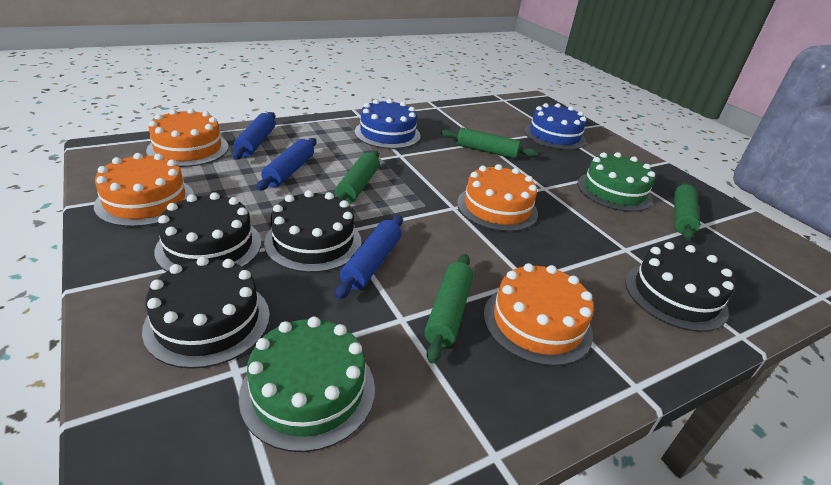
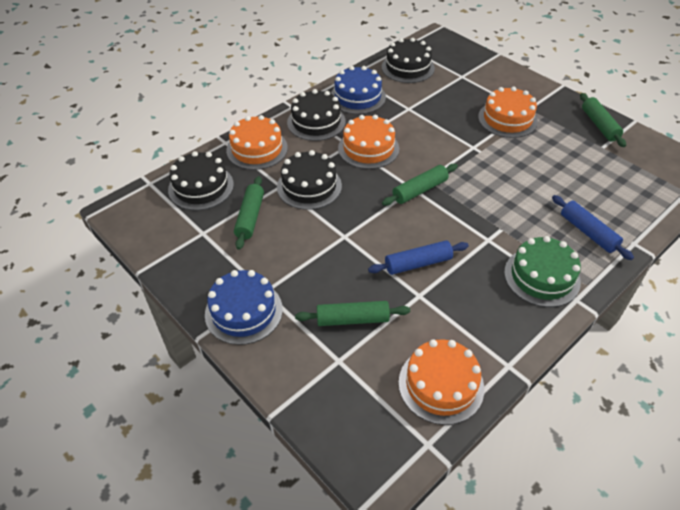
blue rolling pin: [232,112,275,160] [256,138,316,190] [335,215,403,299] = 3 -> [368,240,469,275] [552,195,634,260] = 2
green cake: [239,317,375,452] [577,152,655,212] = 2 -> [504,236,581,307] = 1

